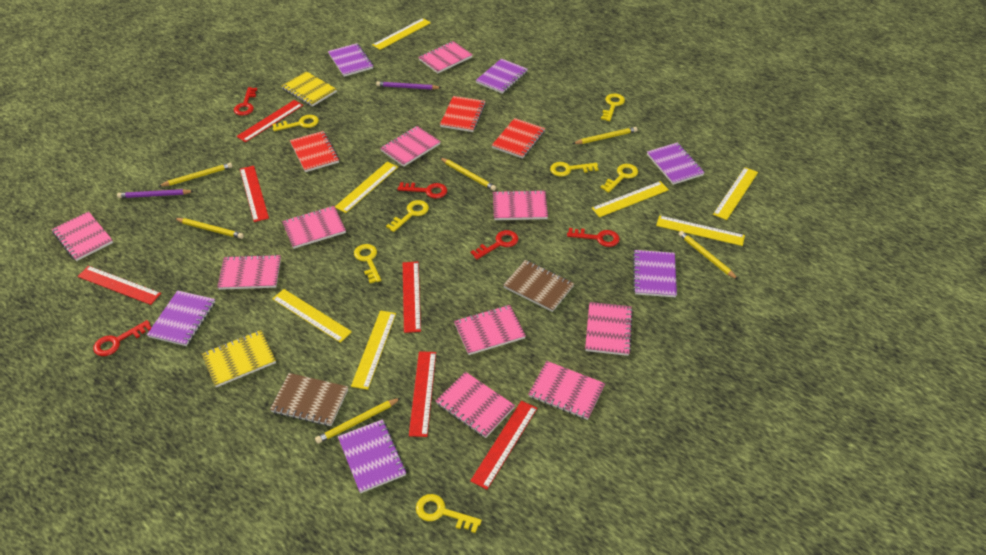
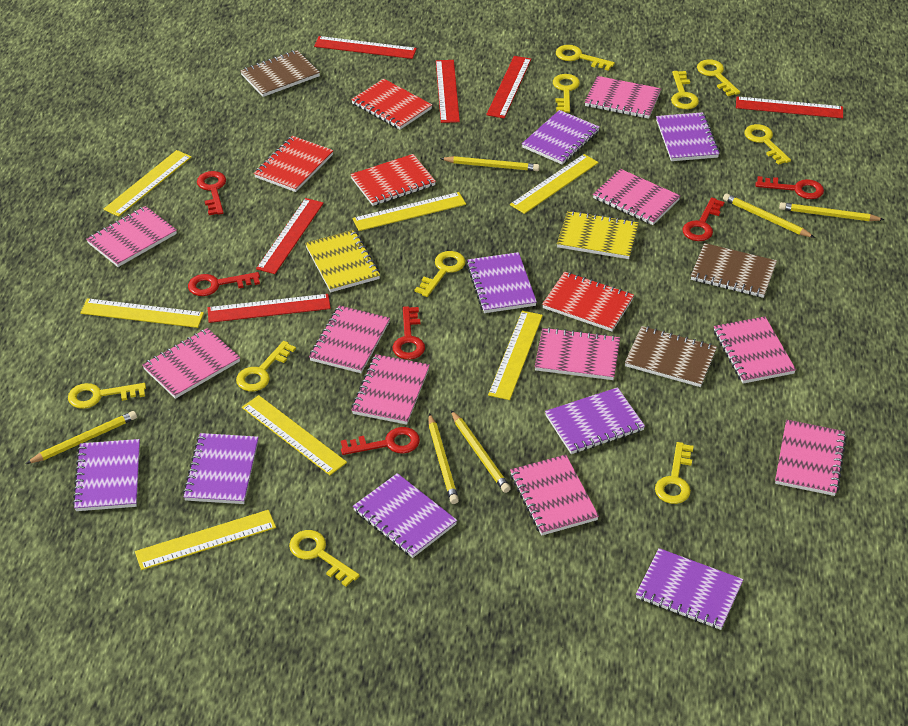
brown notebook: [270,373,348,426] [503,260,574,312] = 2 -> [240,50,320,97] [625,326,717,387] [691,243,777,298] = 3
purple notebook: [147,291,215,346] [328,43,373,77] [338,419,406,493] [476,58,528,94] [633,250,677,297] [647,143,705,185] = 6 -> [72,439,140,511] [183,433,259,504] [353,473,457,558] [466,252,537,313] [522,110,600,165] [545,387,645,454] [636,548,743,630] [656,112,720,161] = 8
purple pencil: [117,189,194,198] [376,81,441,90] = 2 -> none = 0
red key: [93,320,152,356] [234,87,257,116] [398,182,447,198] [471,230,519,260] [567,228,620,247] = 5 -> [188,272,260,296] [197,171,226,215] [341,427,420,455] [393,306,425,360] [683,197,724,241] [755,176,824,199] = 6
red notebook: [290,131,339,172] [440,96,486,132] [492,118,545,159] = 3 -> [254,136,334,192] [350,154,436,206] [351,79,432,130] [542,272,634,332] = 4
yellow key: [272,115,319,131] [354,244,381,283] [386,200,429,232] [416,494,482,533] [550,162,599,177] [601,93,625,121] [601,164,638,193] = 7 -> [68,383,146,409] [236,341,296,391] [289,530,360,587] [415,251,466,297] [553,74,580,113] [556,45,615,71] [655,442,694,504] [671,71,699,109] [697,59,740,96] [744,124,791,165] = 10

